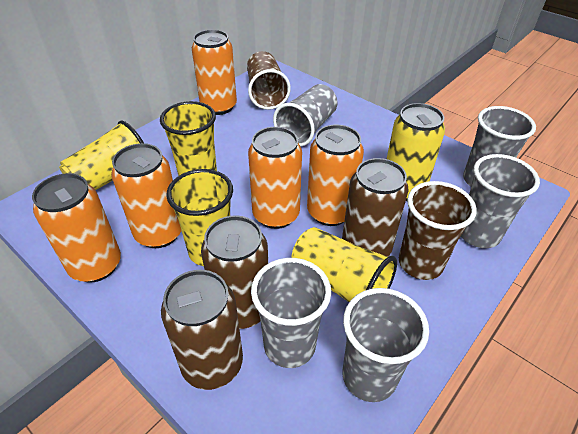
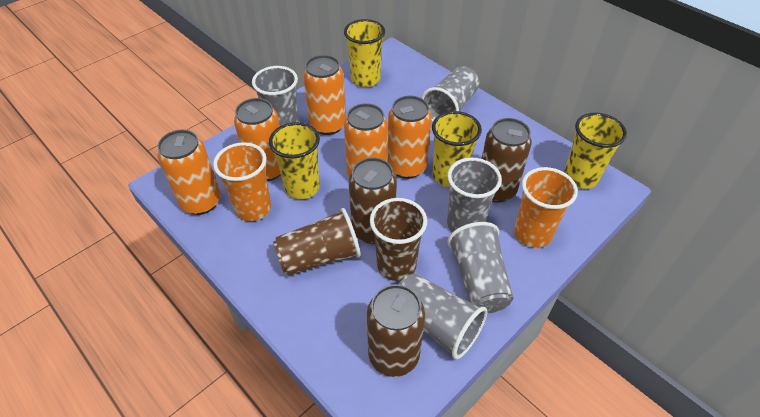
orange cup: none = 0 -> [213,142,271,221] [514,167,578,248] = 2
yellow can: [387,103,445,201] = 1 -> none = 0

